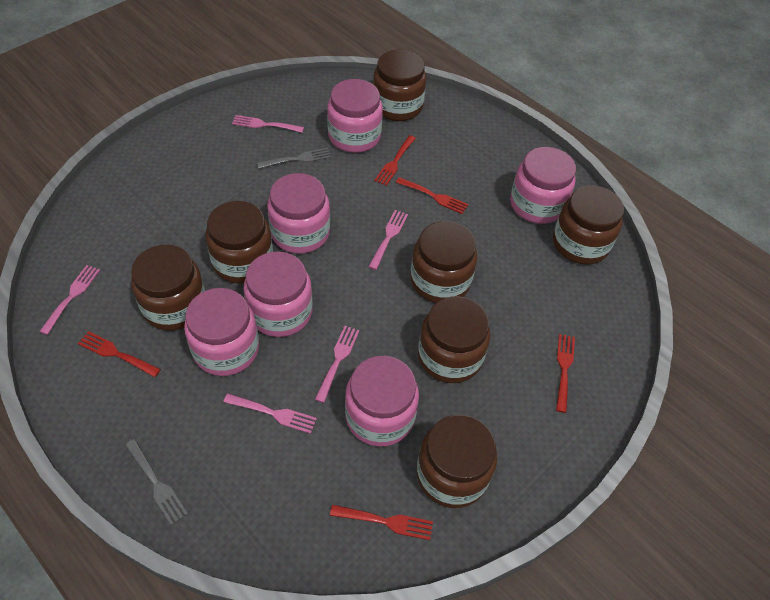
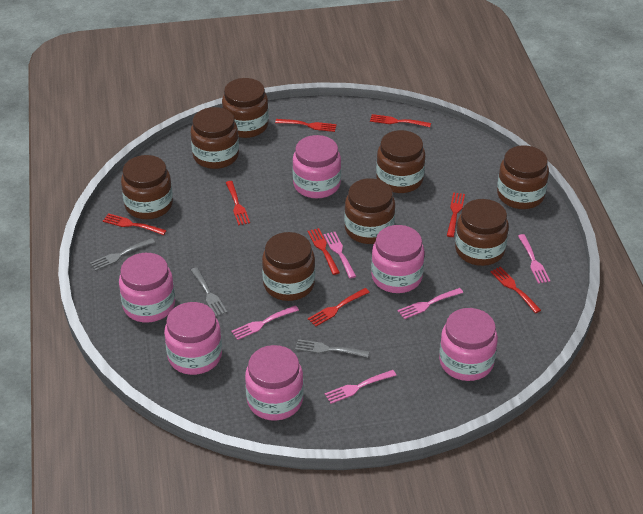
brown jar: [131,245,205,331] [206,201,273,284] [373,50,426,121] [410,221,477,303] [417,415,497,508] [418,296,490,383] [553,185,624,265] = 7 -> [121,155,173,219] [191,107,239,169] [222,78,269,138] [262,232,315,301] [344,178,395,244] [376,130,425,193] [455,199,509,266] [497,145,549,209] = 8
grey fork: [125,439,188,525] [257,148,331,169] = 2 -> [90,238,155,271] [191,267,227,317] [295,339,369,357] = 3
red fork: [78,331,161,377] [330,505,433,540] [374,135,416,186] [396,177,468,214] [556,334,575,413] = 5 -> [103,213,167,235] [226,181,250,225] [275,119,337,132] [308,228,340,275] [308,288,370,327] [370,114,431,127] [447,192,465,237] [490,267,541,313] = 8

